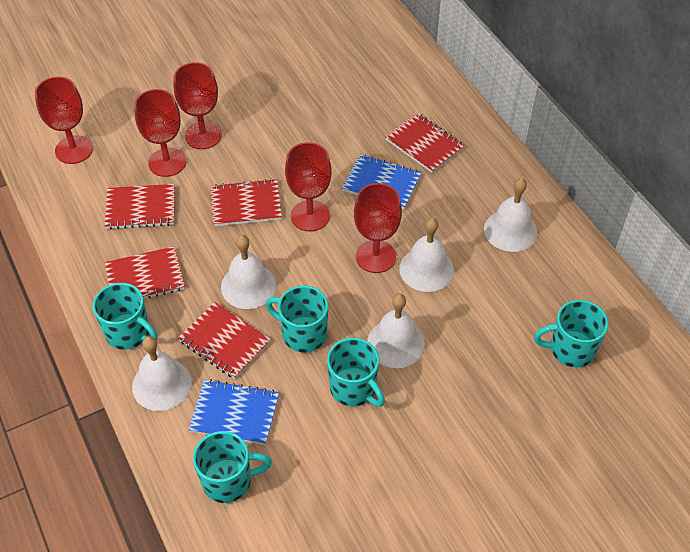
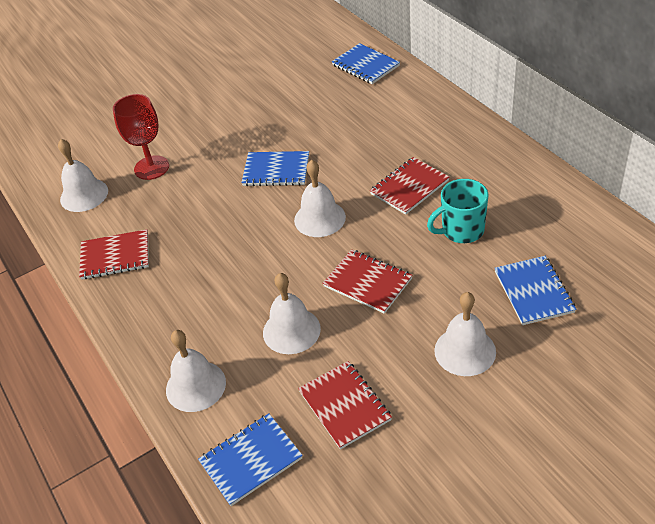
blue notebook: [189,379,279,445] [342,154,421,209] = 2 -> [198,413,303,506] [241,151,309,186] [332,43,400,84] [494,256,576,325] = 4
red goblet: [35,76,93,164] [134,89,186,177] [174,62,222,149] [285,142,332,231] [354,183,402,273] = 5 -> [113,94,169,180] = 1
red notebook: [105,184,175,230] [105,246,185,299] [178,302,271,379] [210,179,282,226] [385,113,464,173] = 5 -> [79,229,149,280] [298,361,392,449] [323,249,412,314] [370,157,449,215] = 4
turquoise mug: [93,283,158,350] [193,431,272,503] [266,285,328,353] [327,338,385,407] [534,300,609,367] = 5 -> [427,179,488,243] = 1

